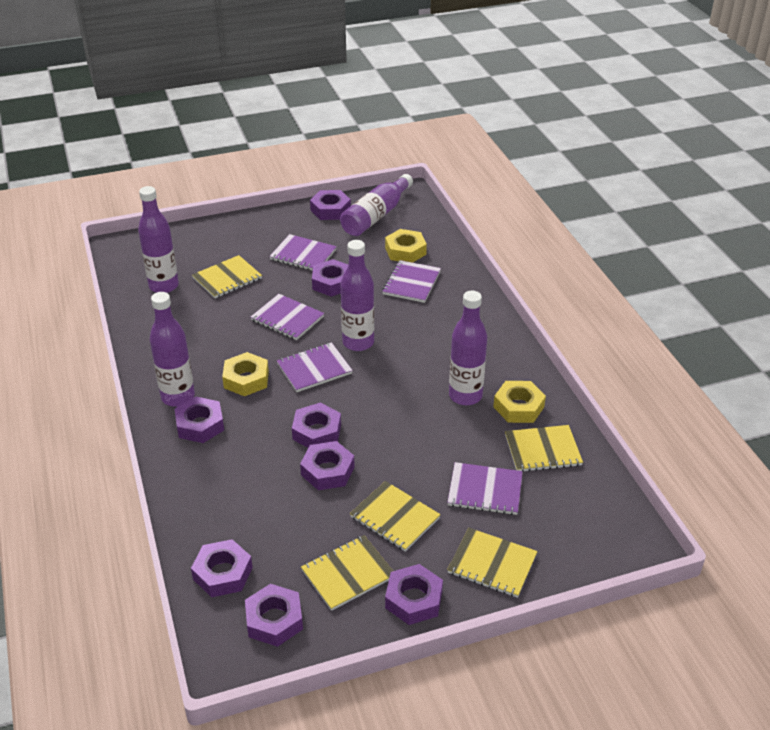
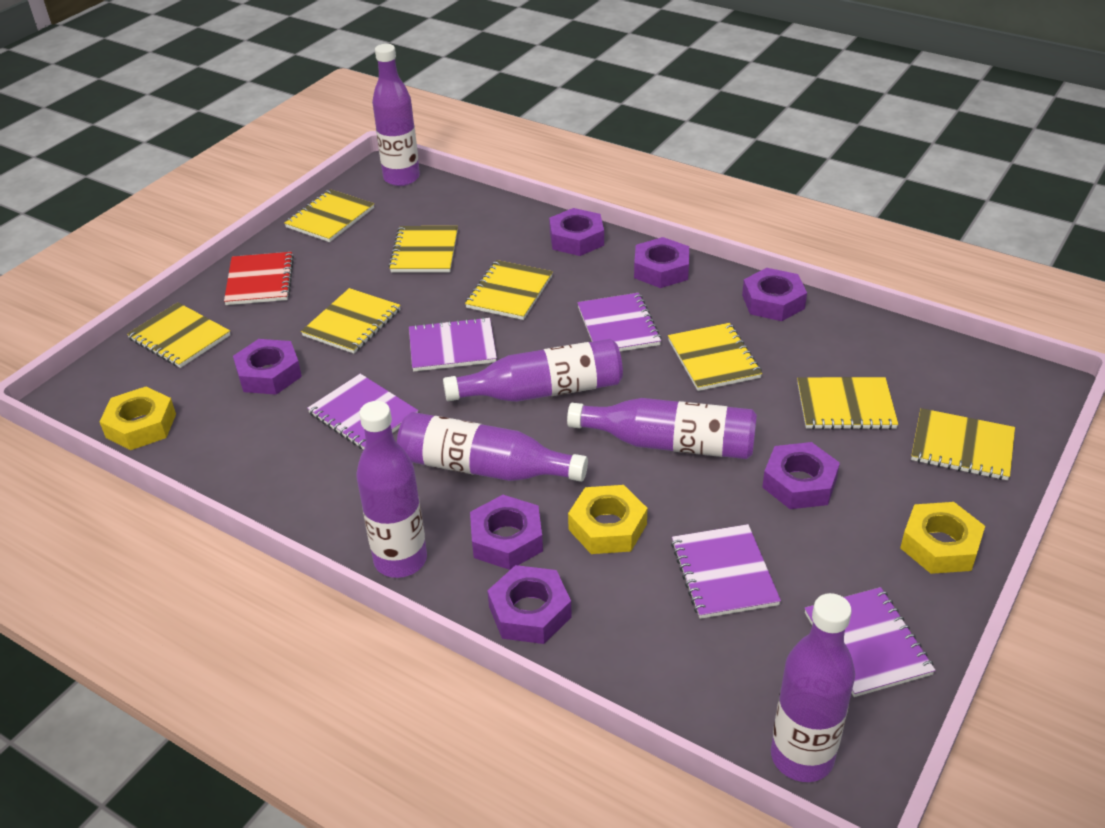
purple bottle: [138,186,179,293] [150,292,195,407] [340,174,413,236] [341,240,374,351] [449,291,487,405] = 5 -> [356,401,427,578] [372,44,420,186] [397,412,588,482] [443,339,623,402] [567,398,757,459] [771,593,855,782] = 6
purple nut: [175,397,224,443] [191,539,253,597] [245,584,303,647] [292,403,341,448] [300,441,355,490] [310,190,351,220] [312,259,348,297] [385,564,443,625] = 8 -> [233,339,302,395] [470,495,543,570] [487,565,572,644] [549,208,604,256] [634,237,689,288] [742,268,807,321] [762,442,840,509] = 7
red notebook: none = 0 -> [224,252,294,305] = 1
yellow notebook: [192,255,262,298] [301,535,393,611] [350,481,441,552] [447,528,538,598] [505,425,583,472] = 5 -> [127,302,230,368] [284,189,374,242] [301,288,401,354] [389,226,458,272] [465,260,553,320] [668,323,762,391] [797,377,898,430] [911,408,1015,480] = 8

